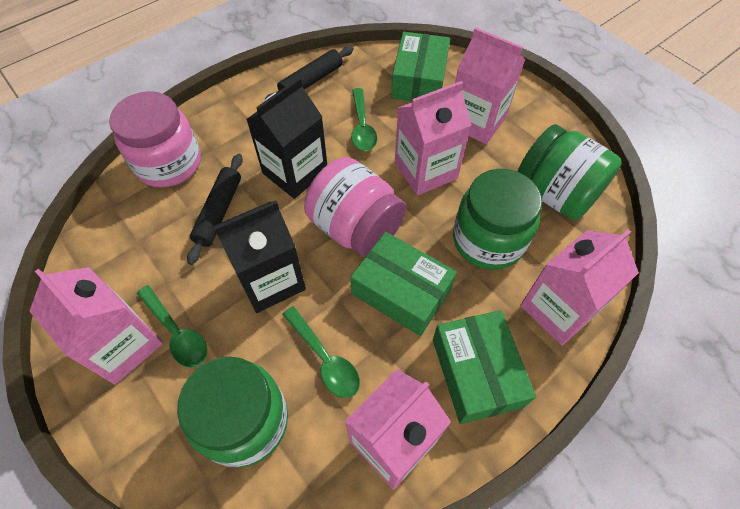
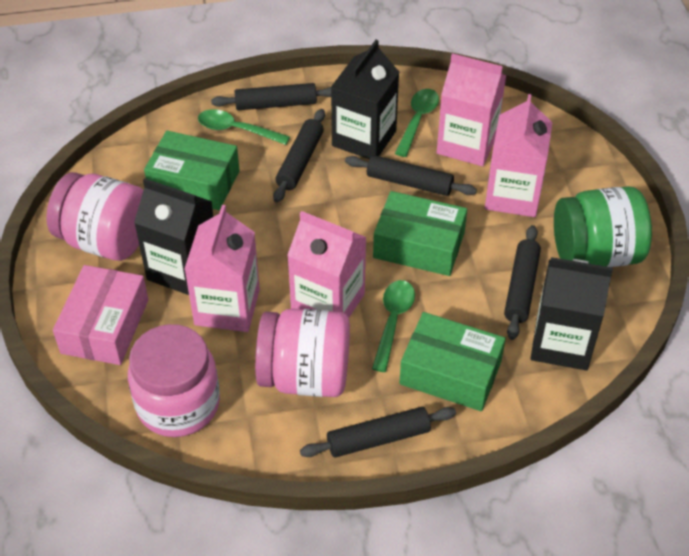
black carton: [214,201,306,313] [246,78,327,199] = 2 -> [134,178,213,295] [331,40,399,159] [530,257,613,370] = 3
black rolling pin: [187,154,243,265] [265,46,354,99] = 2 -> [211,83,331,110] [273,109,325,202] [300,407,456,458] [345,155,477,196] [504,225,541,340] = 5
green jar: [177,356,288,468] [453,169,542,270] [518,124,622,220] = 3 -> [554,186,652,267] = 1
pink box: none = 0 -> [53,265,149,365] = 1
pink carton: [29,267,163,384] [344,369,451,489] [395,81,471,196] [455,28,525,144] [520,229,639,346] = 5 -> [184,205,260,332] [287,211,366,317] [437,53,506,166] [485,94,553,217] = 4
pink jar: [109,91,201,188] [304,157,406,257] = 2 -> [46,172,143,261] [128,324,220,437] [255,309,350,397] = 3

